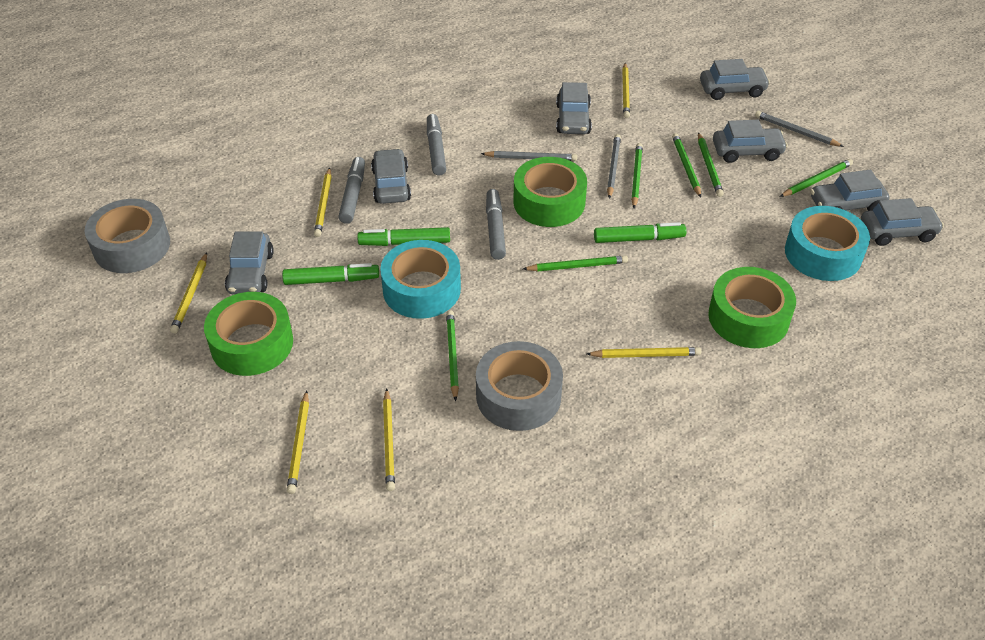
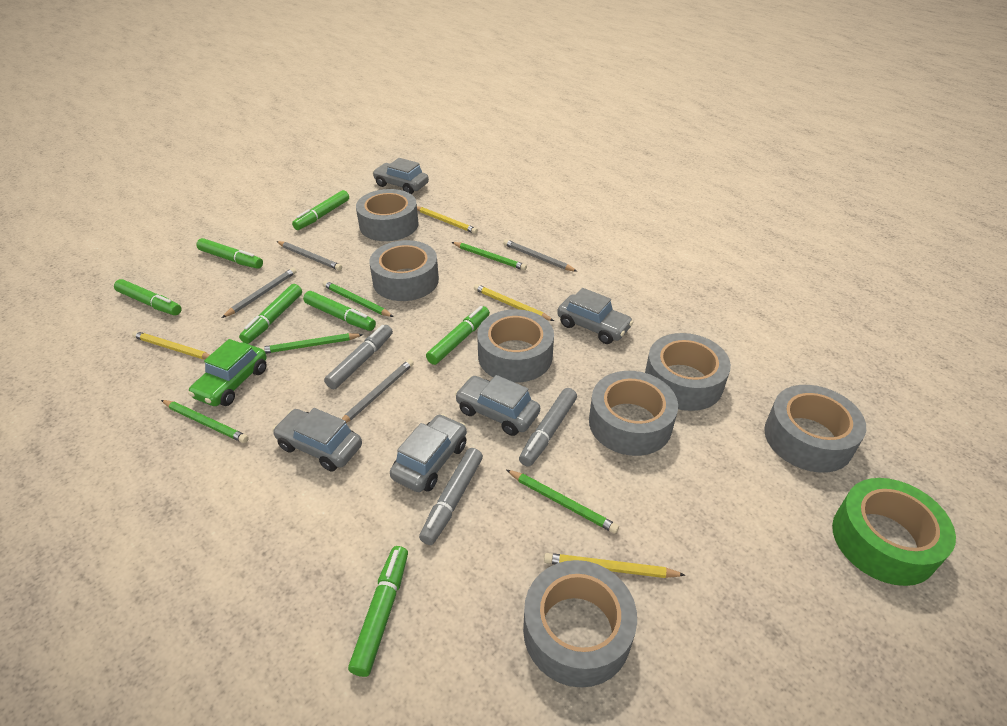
green car: none = 0 -> [188,339,267,406] = 1
green marker: [282,263,379,285] [357,227,450,246] [594,222,687,243] = 3 -> [114,279,182,315] [196,238,263,269] [239,284,302,344] [292,190,349,230] [303,291,376,331] [348,546,408,677] [426,306,490,365] = 7
green pencil: [446,310,459,401] [523,256,628,272] [631,143,643,208] [672,133,701,198] [698,132,724,197] [780,159,853,197] = 6 -> [161,400,249,443] [259,333,364,354] [322,281,394,317] [452,242,527,271] [507,470,619,534] = 5
green tape: [204,292,293,376] [513,157,587,227] [708,267,796,348] = 3 -> [832,478,956,586] = 1
grey car: [225,231,274,295] [371,148,411,204] [556,82,592,134] [700,59,770,100] [713,120,788,163] [810,170,889,211] [861,198,944,246] = 7 -> [272,408,362,471] [372,158,429,194] [390,414,467,492] [455,375,540,436] [557,288,633,344] = 5
grey pencil: [481,151,577,161] [607,134,621,199] [755,111,844,147] = 3 -> [222,268,297,318] [276,241,342,271] [342,359,414,423] [503,239,578,272] = 4
grey tape: [85,199,170,273] [476,341,563,431] = 2 -> [356,189,419,241] [369,240,439,301] [477,309,554,383] [523,560,637,688] [589,371,678,456] [645,333,731,411] [764,385,866,473] = 7
turquoise tape: [380,240,461,319] [785,206,870,281] = 2 -> none = 0
yellow pencil: [170,253,207,334] [287,391,309,494] [314,168,332,237] [383,388,395,491] [587,347,701,358] [622,63,630,118] = 6 -> [132,331,210,359] [417,206,478,234] [474,284,554,321] [544,553,685,578] = 4

